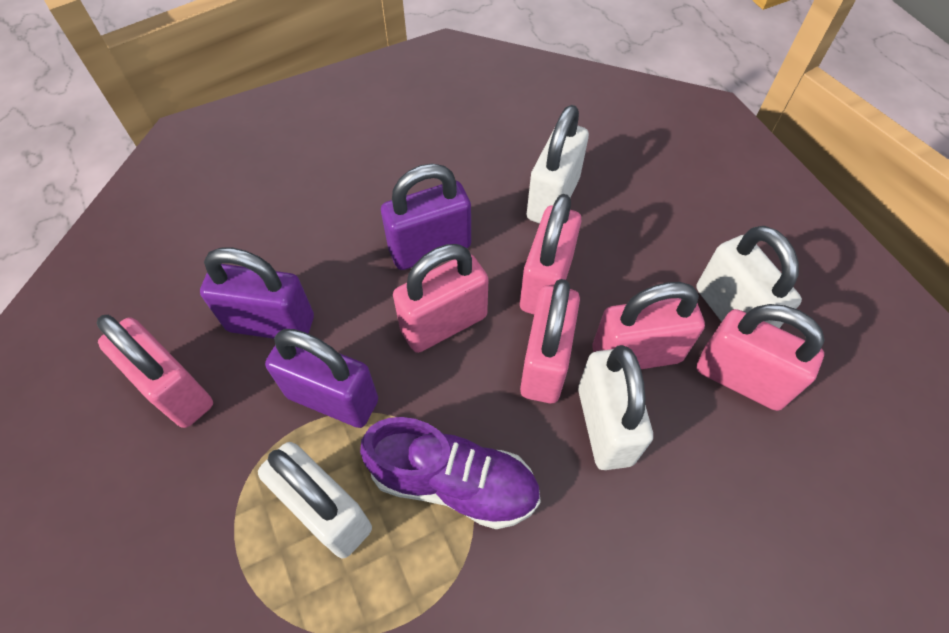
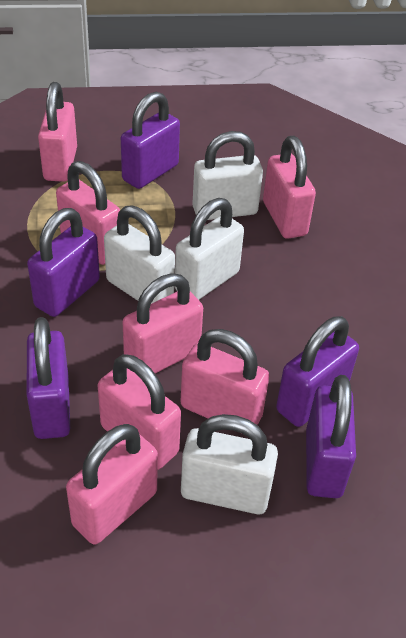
pink padlock: [96,315,213,428] [393,244,489,353] [520,194,581,314] [520,279,580,404] [592,282,705,369] [697,304,825,411] = 6 -> [38,82,77,182] [56,161,120,265] [66,424,158,545] [98,354,181,470] [123,274,203,374] [180,329,270,425] [263,136,316,239] = 7
purple padlock: [200,247,314,339] [265,329,378,428] [381,163,471,270] = 3 -> [26,317,70,439] [27,208,100,317] [121,92,180,189] [276,316,359,427] [306,375,356,498] = 5
purple shoe: [360,417,541,529] = 1 -> none = 0

